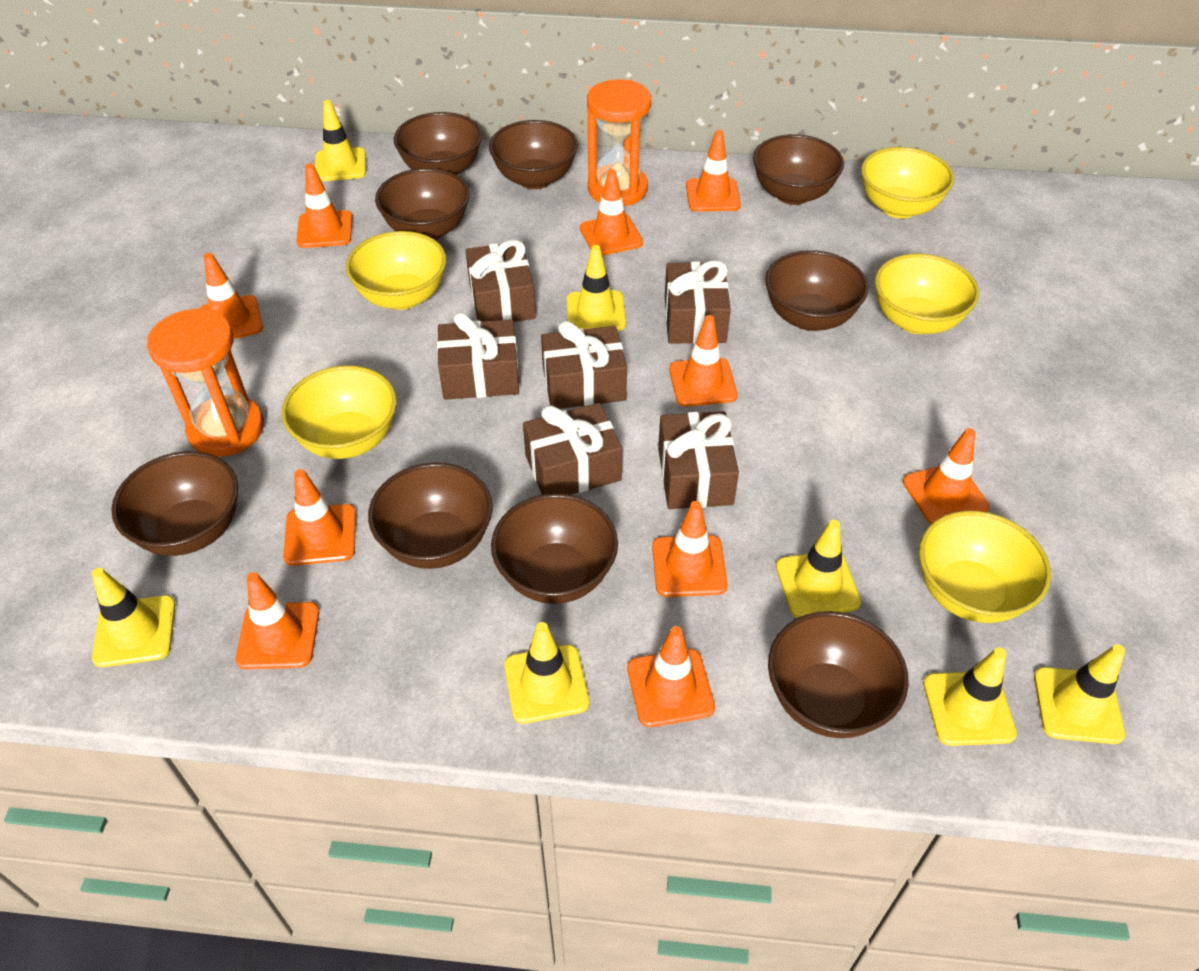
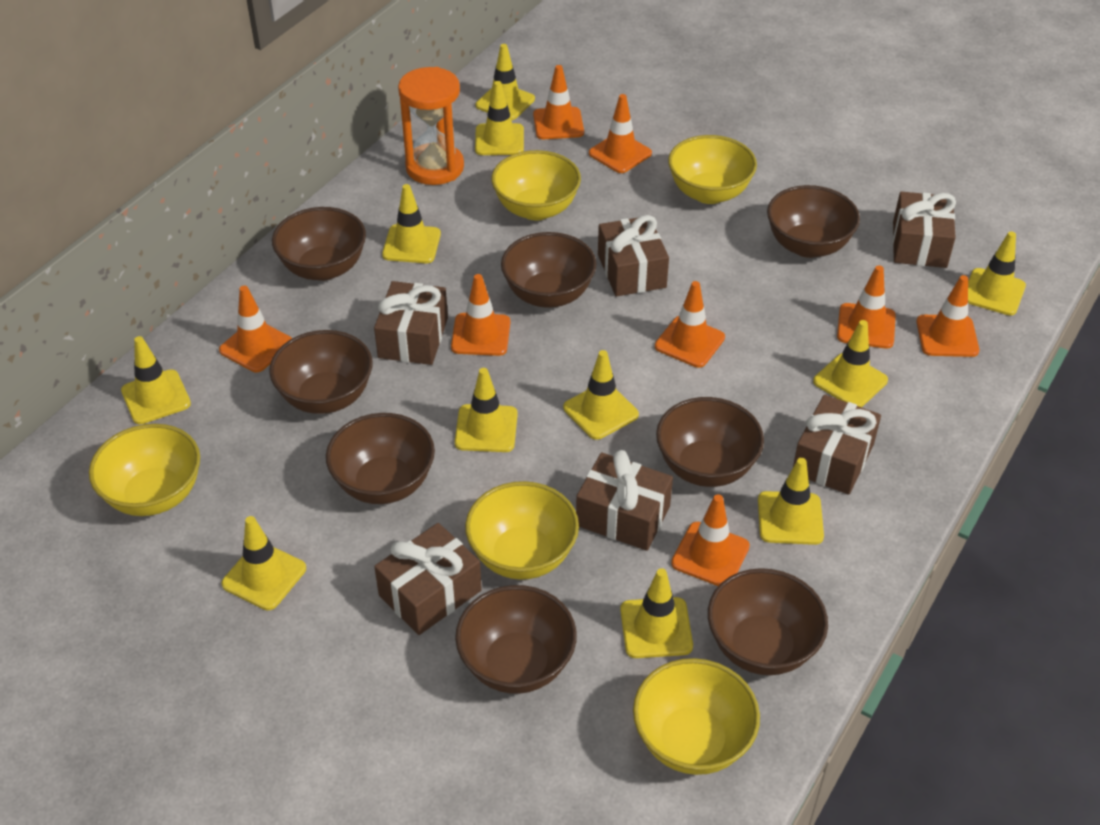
brown bowl: [111,451,238,556] [368,463,493,569] [375,168,469,240] [394,112,482,175] [489,120,578,189] [491,493,618,604] [753,134,844,205] [765,250,868,331] [768,611,909,738] = 9 -> [269,330,372,414] [272,207,366,281] [326,413,435,504] [455,585,577,694] [501,232,596,308] [656,397,764,487] [708,568,828,675] [767,185,860,258] = 8
orange hourglass: [147,309,264,457] [587,80,651,206] = 2 -> [398,67,464,185] = 1
orange traffic cone: [199,253,263,339] [235,572,319,669] [283,469,356,566] [296,163,352,248] [580,169,643,256] [627,626,715,727] [652,501,728,597] [669,315,737,407] [686,130,741,212] [903,428,989,524] = 10 -> [219,286,292,372] [451,274,510,356] [533,65,584,139] [589,94,652,173] [655,281,725,368] [671,494,750,586] [837,265,896,349] [916,275,979,357] = 8
yellow traffic cone: [92,568,176,667] [315,100,366,181] [504,622,589,724] [567,245,626,331] [776,520,861,618] [923,647,1017,746] [1034,644,1125,744] = 7 -> [121,336,191,424] [221,516,306,610] [382,184,441,263] [455,368,518,452] [475,81,524,155] [476,44,535,120] [563,350,639,440] [620,568,693,658] [758,458,824,545] [813,320,888,407] [968,231,1026,315] = 11

